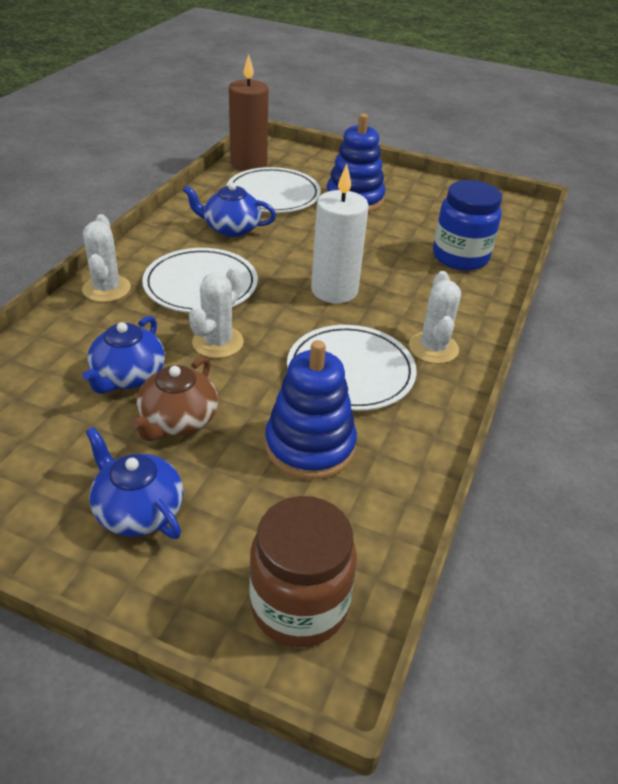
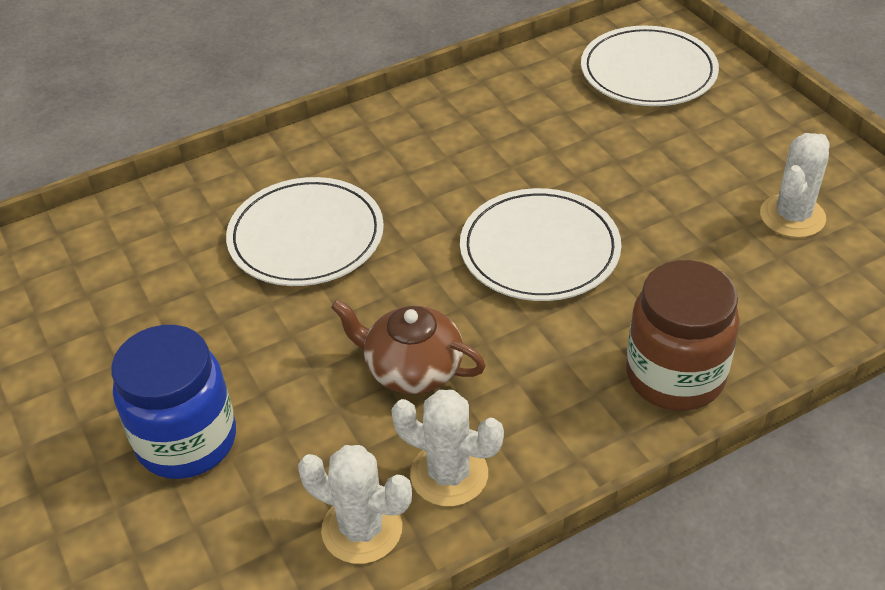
blue stacking toy: [265,340,357,480] [327,114,385,212] = 2 -> none = 0
blue teapot: [82,316,165,394] [86,427,183,539] [183,183,276,237] = 3 -> none = 0
brown candle: [229,54,269,171] = 1 -> none = 0
white candle: [311,164,369,303] = 1 -> none = 0

